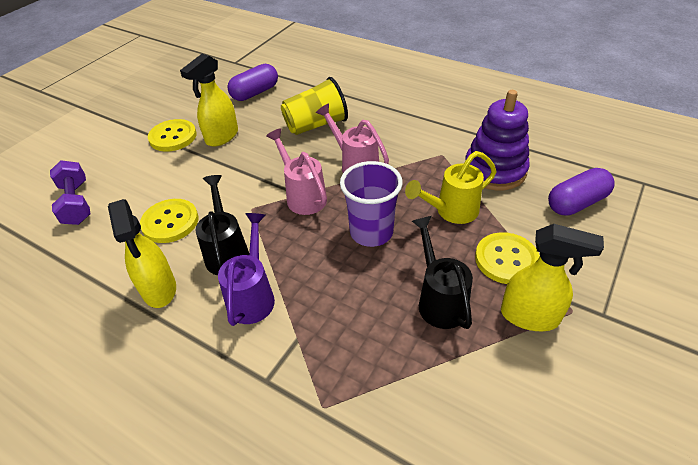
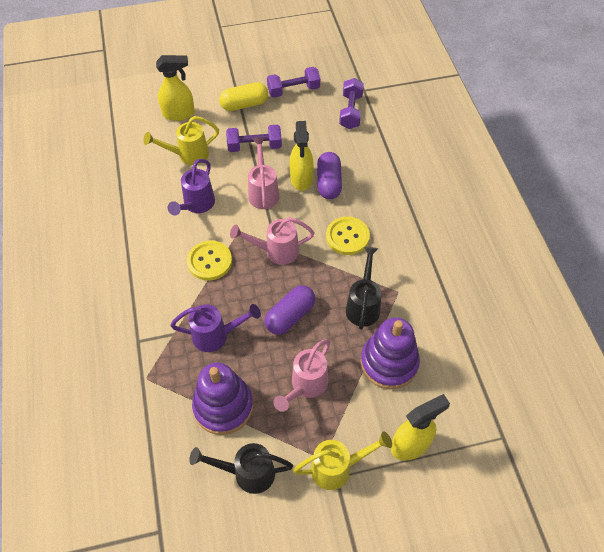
pink watering can: [266,128,327,215] [316,103,389,173] = 2 -> [230,217,314,265] [248,137,279,209] [273,339,330,412] = 3
purple cup: [340,161,403,247] = 1 -> none = 0
purple dumbbell: [50,160,90,225] = 1 -> [226,125,282,152] [267,67,320,98] [339,78,364,129] = 3
purple stacking toy: [465,90,530,191] = 1 -> [192,363,253,435] [360,317,420,389] = 2
purple watering can: [218,213,275,326] = 1 -> [168,159,215,216] [170,304,261,352] = 2
yellow button: [140,199,199,243] [148,119,197,152] [475,232,540,284] = 3 -> [187,241,232,281] [326,217,370,255] = 2
yellow capsule: none = 0 -> [219,82,268,111] = 1
yellow cup: [281,77,348,135] = 1 -> none = 0
yellow watering can: [405,151,496,224] = 1 -> [143,116,219,165] [293,431,392,490] = 2

